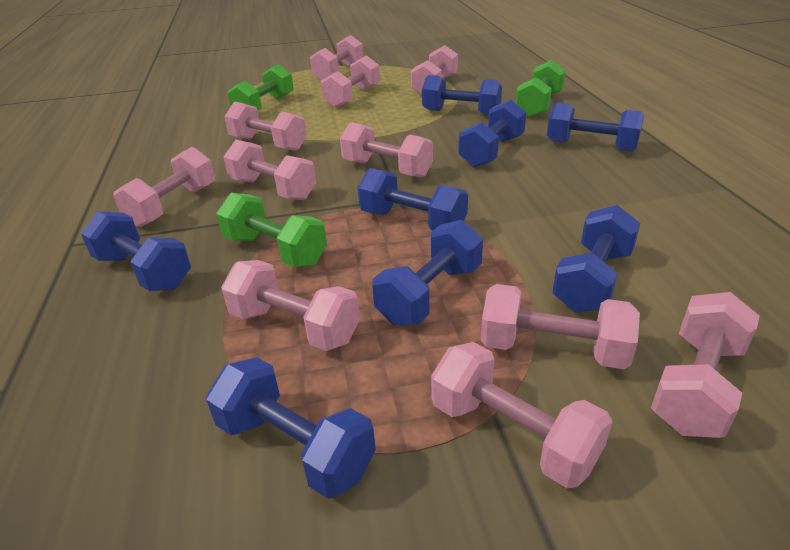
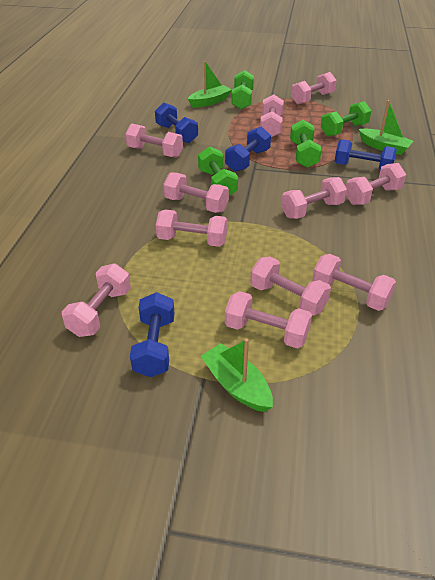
blue dumbbell: [81,211,191,291] [206,357,376,499] [358,168,468,230] [372,220,483,326] [422,75,502,116] [458,100,526,167] [547,102,644,152] [552,205,640,313] = 8 -> [130,292,174,377] [155,102,198,143] [225,126,271,172] [335,139,397,170] = 4
green boat: none = 0 -> [188,61,232,107] [201,338,273,412] [359,100,414,155] = 3
green dumbbell: [216,193,327,267] [228,64,294,110] [516,60,566,117] = 3 -> [198,146,238,196] [231,70,254,109] [290,120,322,168] [321,101,372,137] = 4

